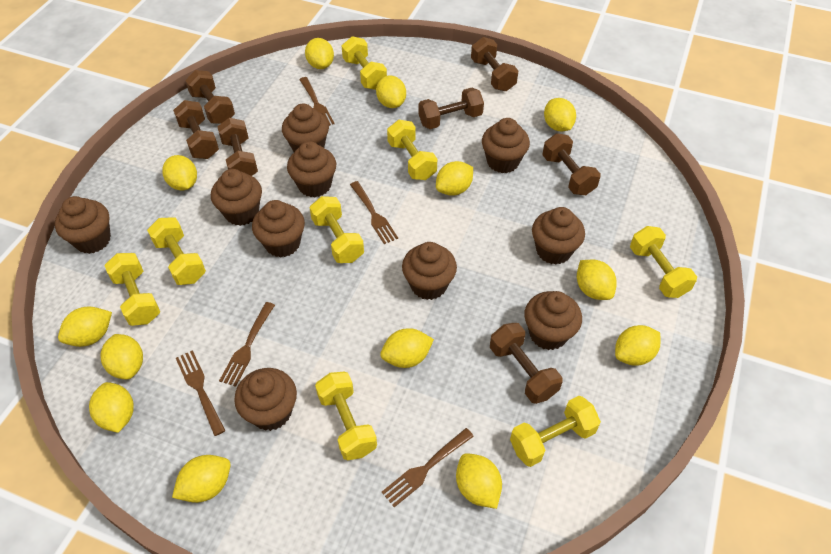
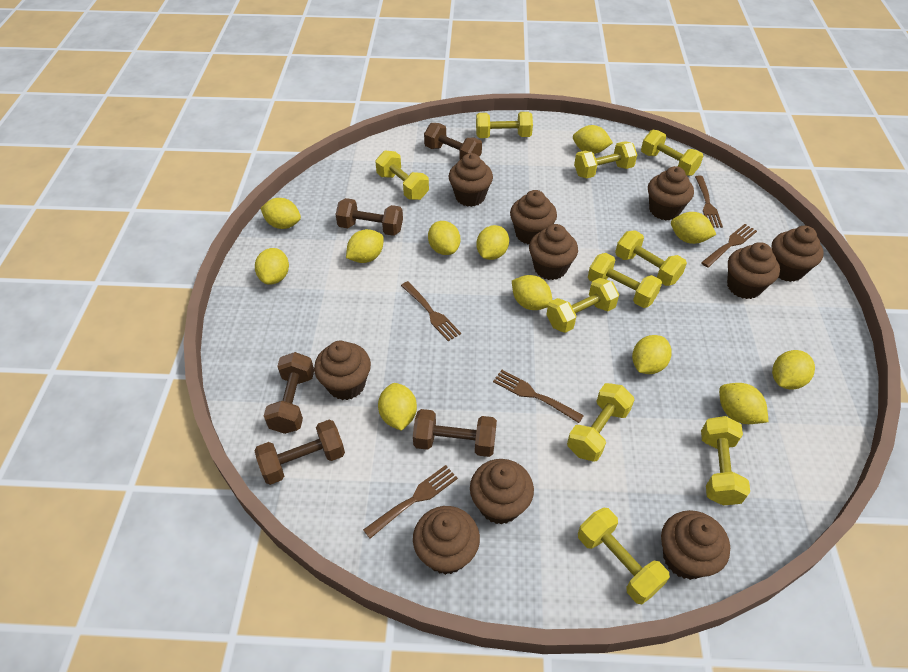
brown dumbbell: [173,100,219,159] [185,70,235,124] [217,118,258,176] [418,88,484,129] [471,37,518,91] [490,323,563,404] [542,133,601,195] = 7 -> [254,420,345,485] [264,352,314,434] [335,198,403,236] [413,409,497,457] [424,123,482,160] = 5
yellow dumbbell: [104,253,160,326] [147,217,206,285] [309,196,364,263] [315,372,377,461] [342,36,387,90] [387,120,437,180] [510,396,601,467] [630,226,697,298] = 8 -> [375,150,429,200] [476,112,533,138] [547,278,619,333] [567,383,635,462] [574,141,637,179] [578,508,670,604] [588,253,662,308] [615,230,687,286] [641,130,703,176] [701,416,750,506] = 10
yellow lemon: [58,306,112,347] [89,382,134,433] [101,334,143,380] [162,155,197,191] [172,455,230,503] [305,38,334,69] [376,75,406,108] [380,328,434,368] [436,161,473,196] [456,453,502,509] [544,98,576,132] [577,260,617,300] [615,325,661,365] = 13 -> [255,248,289,284] [260,198,301,229] [346,229,384,263] [378,383,417,431] [428,221,460,255] [476,225,509,260] [512,275,552,310] [573,125,613,154] [632,335,672,374] [671,212,716,244] [719,383,768,424] [772,350,815,390] = 12

